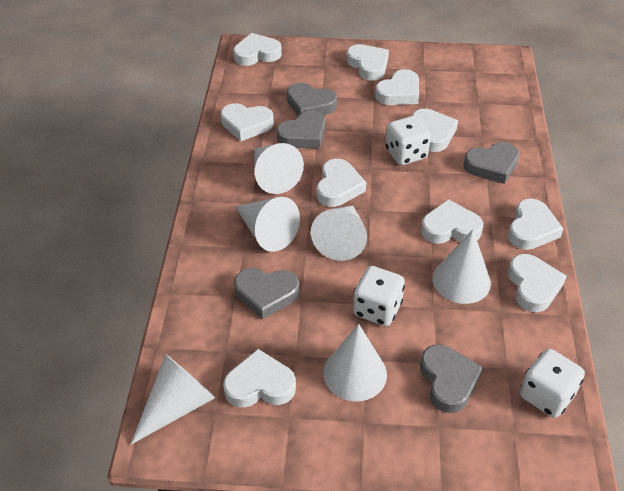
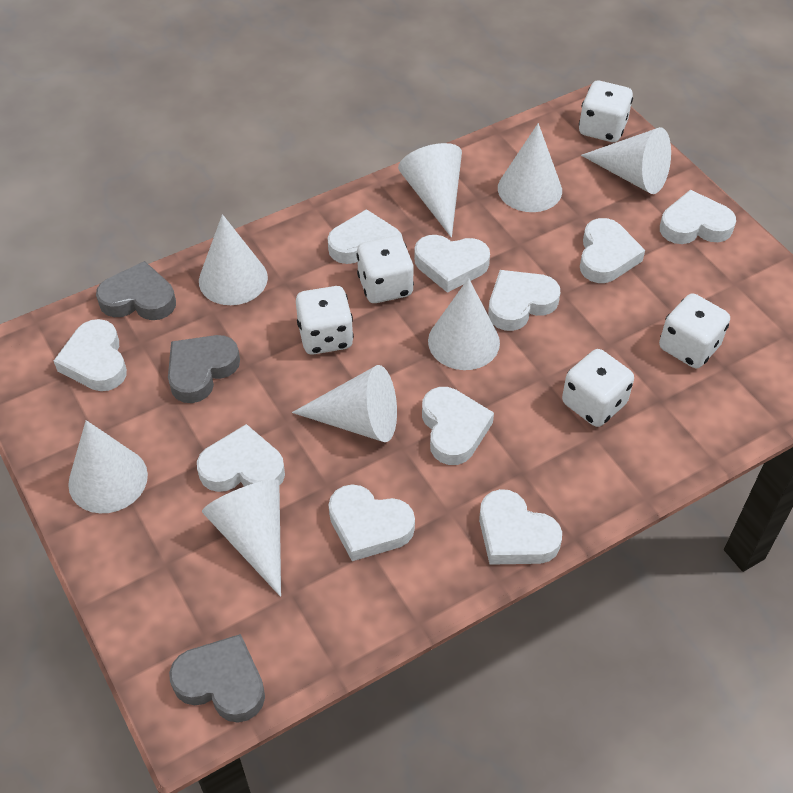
grey heart: [234,268,299,319] [277,110,325,149] [287,83,337,116] [420,345,483,413] [463,142,519,184] = 5 -> [96,261,176,320] [168,335,240,403] [169,634,265,722] = 3
white cone: [131,354,216,444] [236,197,300,252] [254,143,304,194] [311,205,367,261] [323,324,387,401] [433,229,491,304] = 6 -> [68,420,148,513] [199,214,268,305] [202,479,281,597] [292,365,397,442] [398,143,462,238] [428,278,500,370] [498,123,562,212] [581,127,671,194] = 8
white dice: [353,266,405,326] [385,116,431,165] [520,349,585,418] = 3 -> [296,286,354,355] [356,236,414,303] [562,349,634,427] [579,81,633,142] [659,293,730,368] = 5

